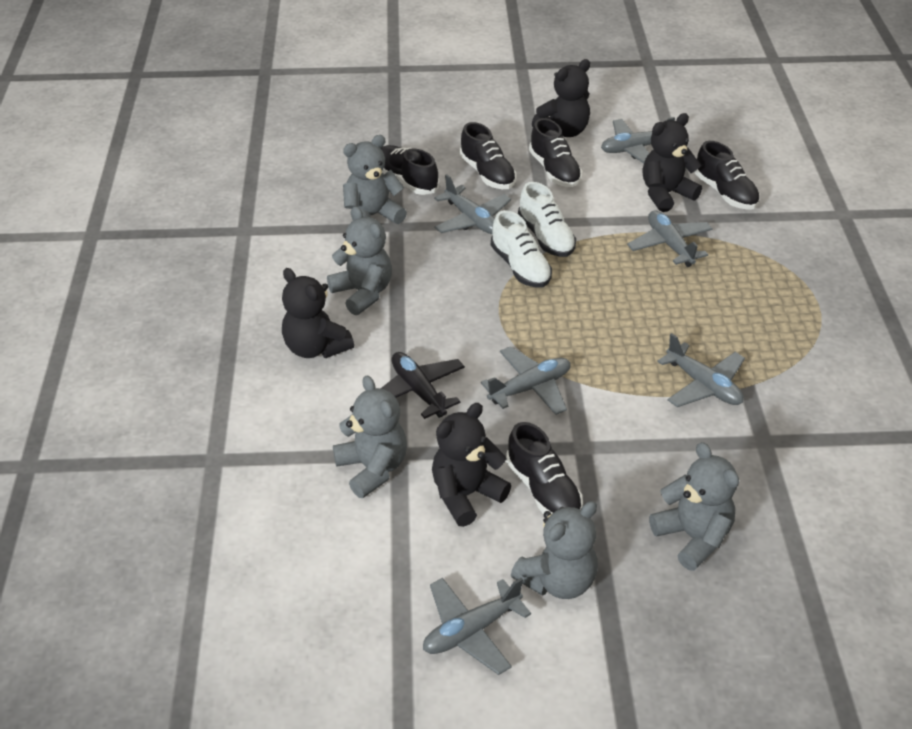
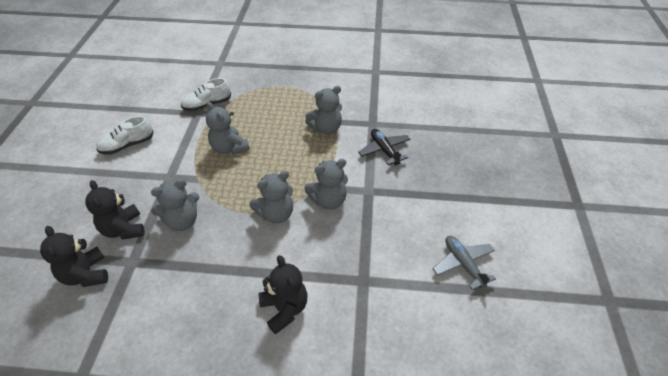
black shoe: [381,145,439,195] [460,122,516,189] [506,422,583,515] [529,118,582,187] [695,141,760,210] = 5 -> none = 0
black teddy bear: [282,268,354,358] [432,403,511,527] [532,59,590,137] [643,113,702,212] = 4 -> [40,226,108,287] [85,180,145,240] [258,255,307,335] = 3
grey plane: [423,578,531,675] [434,174,511,234] [481,346,571,415] [601,117,675,164] [627,210,713,267] [657,333,745,407] = 6 -> [433,236,496,290] = 1

